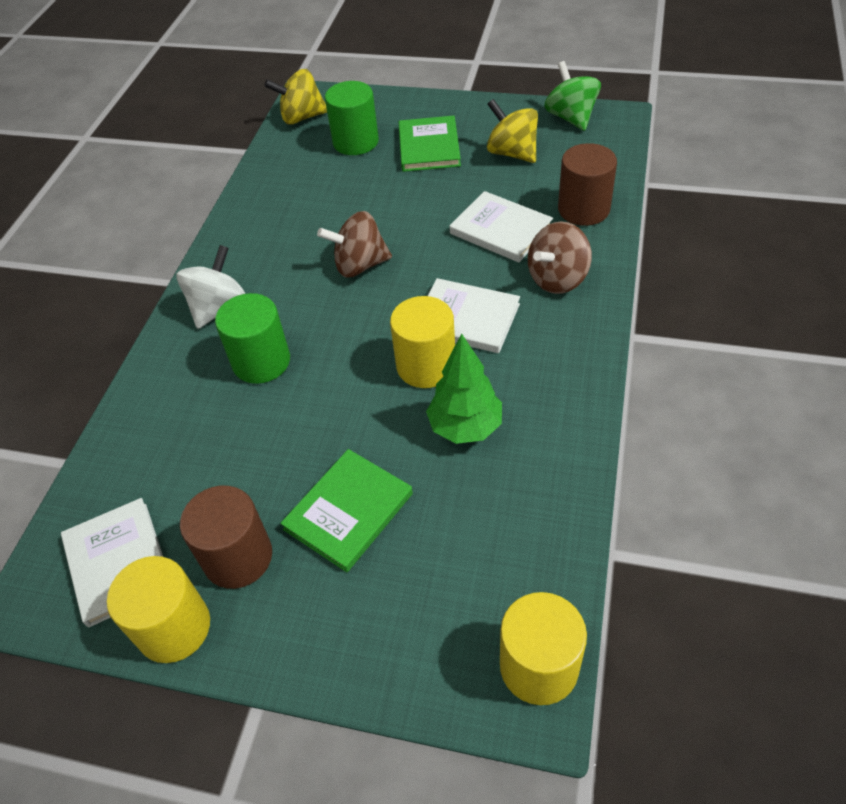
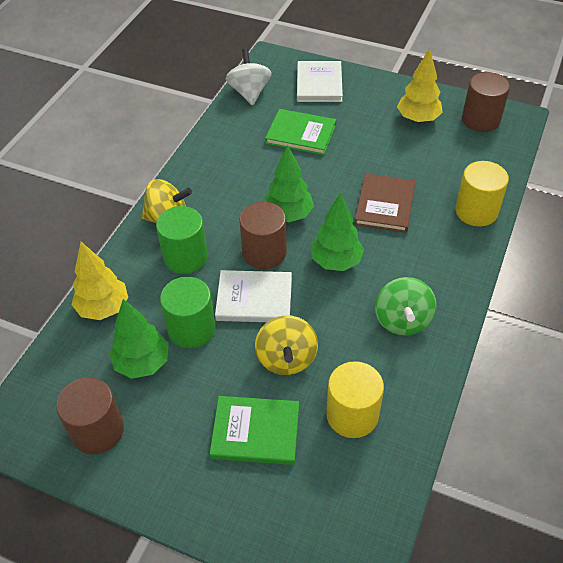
brown book: none = 0 -> [355,173,415,233] = 1
brown cylinder: [180,486,272,589] [558,143,617,226] = 2 -> [56,377,124,454] [239,202,287,269] [462,72,510,132] = 3
brown spinning top: [317,211,392,278] [528,222,592,294] = 2 -> none = 0
green tree: [426,333,502,444] = 1 -> [109,299,169,379] [264,145,314,222] [311,193,364,271] = 3
white book: [61,498,163,627] [428,278,520,353] [450,191,553,263] = 3 -> [215,270,292,322] [297,61,343,102] = 2
yellow cylinder: [107,556,210,663] [390,296,455,388] [500,592,587,705] = 3 -> [326,361,384,438] [455,161,509,227] = 2
yellow tree: none = 0 -> [72,242,128,320] [397,48,443,123] = 2

